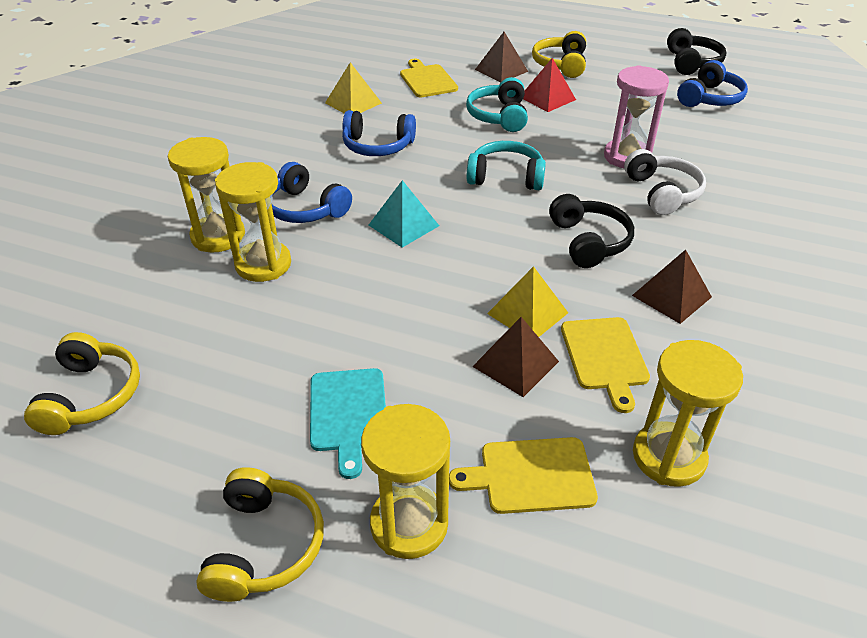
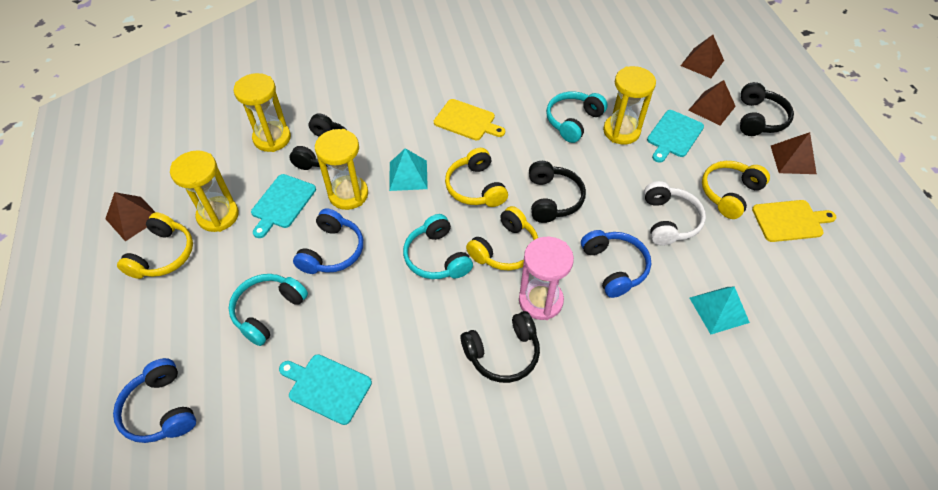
black headphones: [549,194,634,268] [667,28,726,75] = 2 -> [290,113,348,170] [460,311,540,383] [529,161,586,223] [740,82,794,136] = 4
brown pyramid: [472,317,559,397] [475,32,528,83] [632,249,712,324] = 3 -> [105,192,155,241] [681,35,724,78] [689,80,736,126] [771,132,817,174] = 4
red pyramid: [523,58,576,112] = 1 -> none = 0
turquoise cutting board: [310,368,386,479] = 1 -> [251,174,316,238] [279,354,372,425] [647,110,704,163] = 3
turquoise headphones: [466,77,528,132] [466,141,546,190] = 2 -> [229,274,308,346] [403,214,473,279] [546,92,608,143] = 3
turquoise pyramid: [369,180,439,248] = 1 -> [389,148,428,191] [690,287,750,334] = 2
yellow cutting board: [400,59,458,97] [449,437,598,514] [561,317,650,413] = 3 -> [434,99,505,140] [752,200,836,242] = 2
yellow headphones: [24,332,140,435] [196,467,324,602] [532,31,586,78] = 3 -> [117,212,193,279] [445,148,508,207] [466,206,538,270] [702,161,770,219] = 4
yellow pyramid: [325,62,382,114] [487,266,568,337] = 2 -> none = 0

